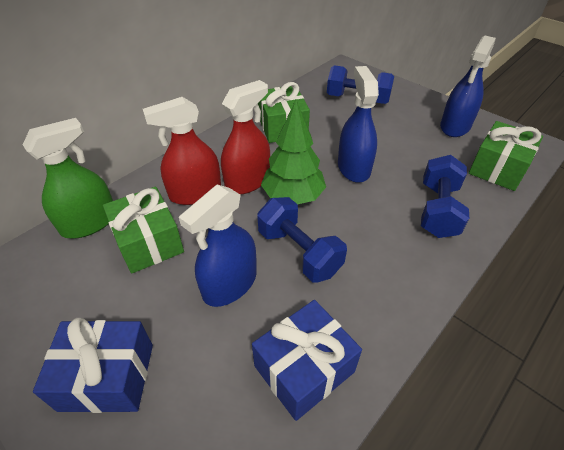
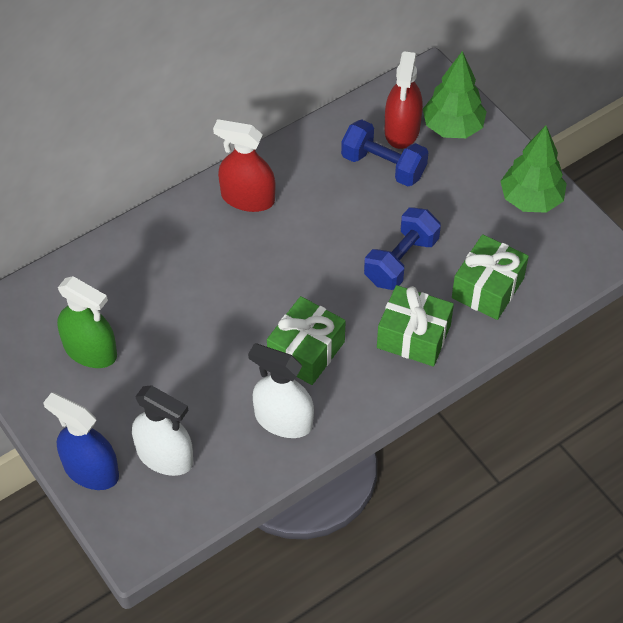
blue dumbbell: [257,197,347,282] [327,65,394,104] [421,155,469,238] = 3 -> [341,119,428,187] [364,207,441,290] = 2
blue gift: [33,318,153,413] [252,300,362,421] = 2 -> none = 0
blue spray bottle: [179,185,257,307] [338,66,379,183] [440,36,496,137] = 3 -> [43,392,119,490] = 1
green tree: [261,100,326,204] = 1 -> [423,51,487,138] [500,126,567,213] = 2
white spray bottle: none = 0 -> [132,385,193,476] [248,343,314,438] = 2

